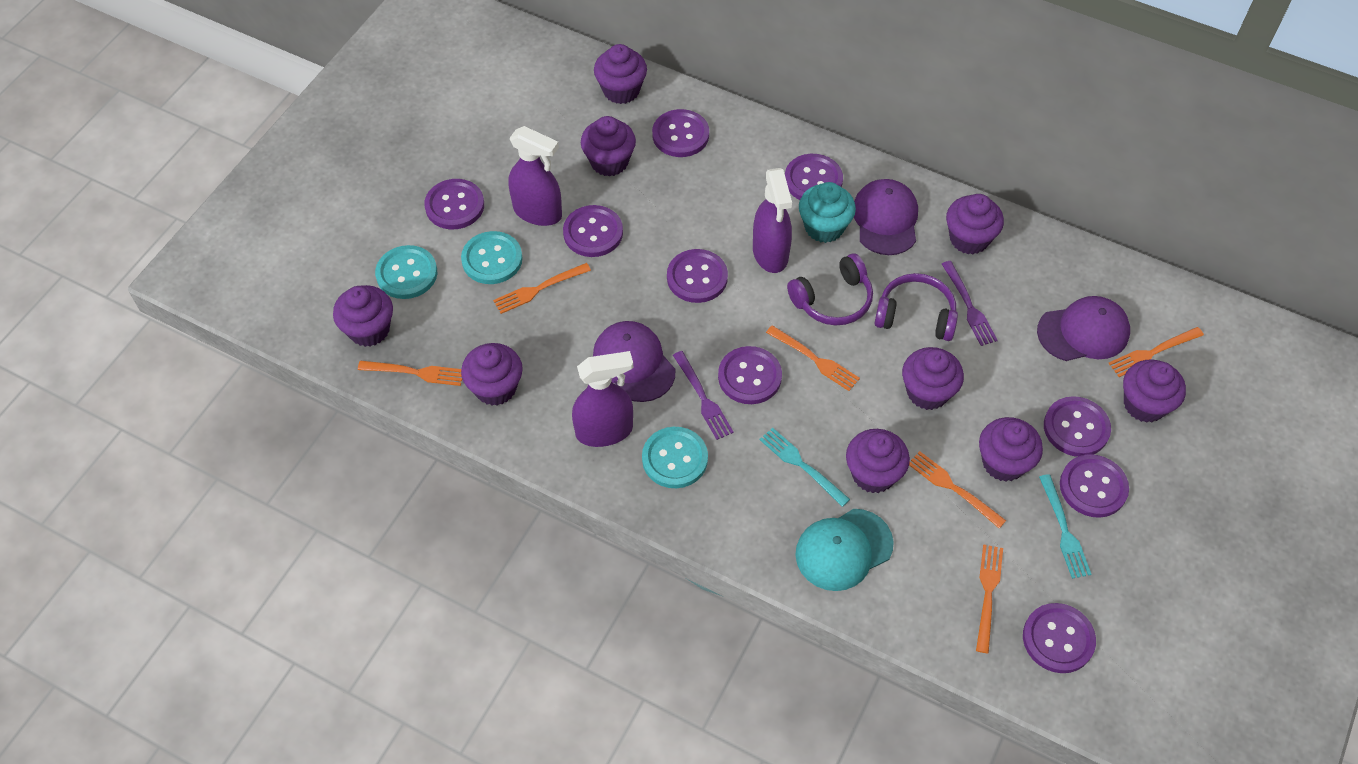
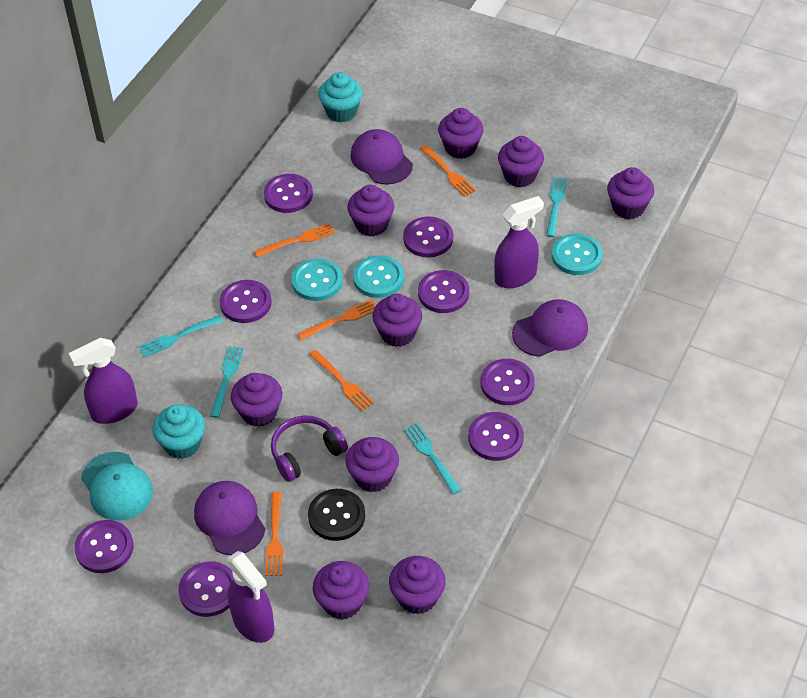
black button: none = 0 -> [308,489,365,541] = 1
orange fork: [358,361,462,386] [493,263,591,314] [766,325,860,391] [909,451,1006,528] [976,544,1003,653] [1108,327,1204,377] = 6 -> [254,223,335,257] [265,492,283,576] [297,299,376,340] [309,350,375,411] [420,145,476,197] = 5
purple button: [424,179,484,230] [563,205,623,257] [652,109,709,157] [667,249,728,303] [718,346,782,404] [785,154,843,200] [1023,603,1096,673] [1044,396,1111,457] [1060,454,1129,518] = 9 -> [74,520,134,573] [178,561,234,617] [220,280,272,323] [264,174,313,213] [403,216,453,257] [418,270,469,313] [468,412,524,461] [481,359,535,405] = 8
purple fork: [673,351,734,440] [942,261,998,346] = 2 -> none = 0
purple headphones: [787,253,873,326] [875,273,958,341] = 2 -> [271,415,348,482] = 1
turquoise cupcake: [799,182,856,243] = 1 -> [152,405,205,459] [318,72,363,122] = 2
turquoise fork: [759,428,850,507] [1039,474,1091,579] = 2 -> [138,315,223,357] [210,346,244,418] [404,423,461,495] [546,177,567,237] = 4

